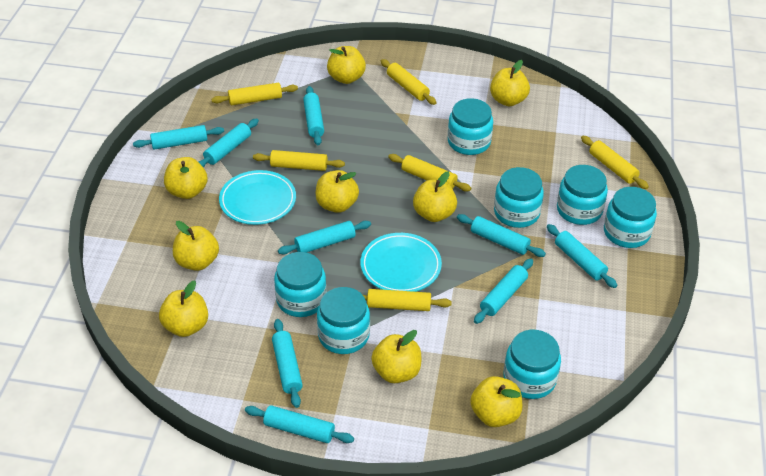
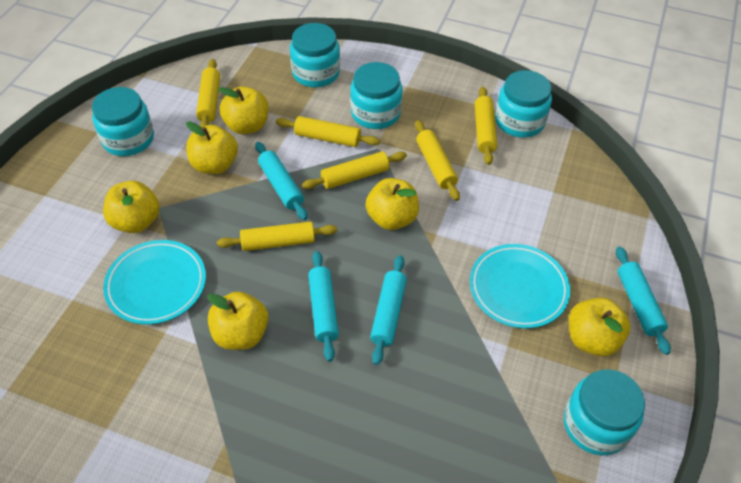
turquoise jar: [274,252,327,317] [317,287,370,354] [448,98,493,155] [494,167,544,228] [504,330,561,399] [557,165,608,225] [604,187,657,248] = 7 -> [92,87,154,156] [290,23,340,88] [350,62,402,129] [495,70,552,138] [564,369,645,455] = 5
turquoise rolling pin: [133,125,224,150] [198,118,259,168] [245,405,354,443] [272,319,303,408] [278,221,371,255] [303,86,324,145] [457,214,546,257] [474,258,533,324] [547,224,618,288] = 9 -> [255,142,308,220] [308,251,339,362] [370,255,407,365] [616,247,671,355] = 4
yellow apple: [159,281,208,337] [164,157,208,199] [173,221,219,271] [316,170,359,213] [327,46,366,84] [371,330,421,383] [413,171,457,222] [470,376,522,427] [490,60,530,106] = 9 -> [103,181,160,233] [186,121,238,174] [207,291,268,350] [219,86,269,134] [365,178,419,230] [569,297,630,356] = 6

